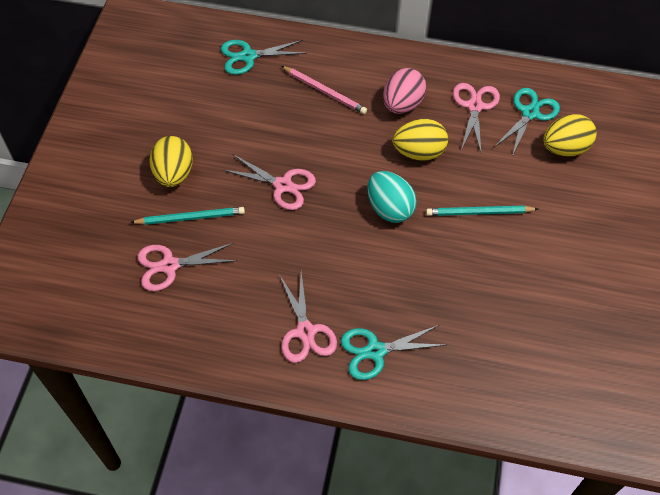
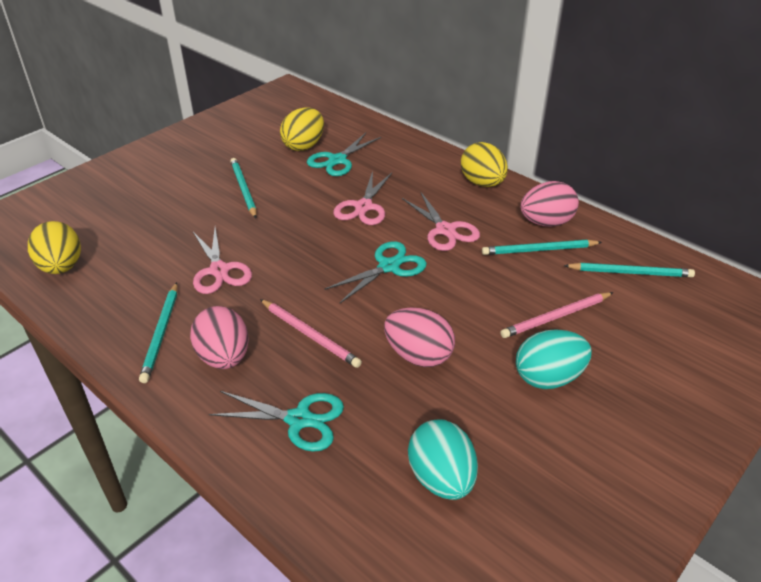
pink egg: [383,68,426,114] = 1 -> [190,306,249,369] [384,308,455,367] [520,181,579,227] = 3
pink pencil: [281,66,367,114] = 1 -> [260,299,362,368] [500,292,614,338] = 2
pink scissors: [137,243,238,291] [223,154,316,210] [279,272,337,363] [453,83,500,152] = 4 -> [193,228,252,294] [333,171,392,225] [402,191,480,251] = 3
turquoise egg: [367,171,417,223] = 1 -> [408,419,478,500] [516,329,592,389] = 2
turquoise pencil: [130,207,245,225] [426,206,538,216] = 2 -> [139,282,177,383] [230,158,257,219] [482,240,602,255] [564,263,695,277] = 4

